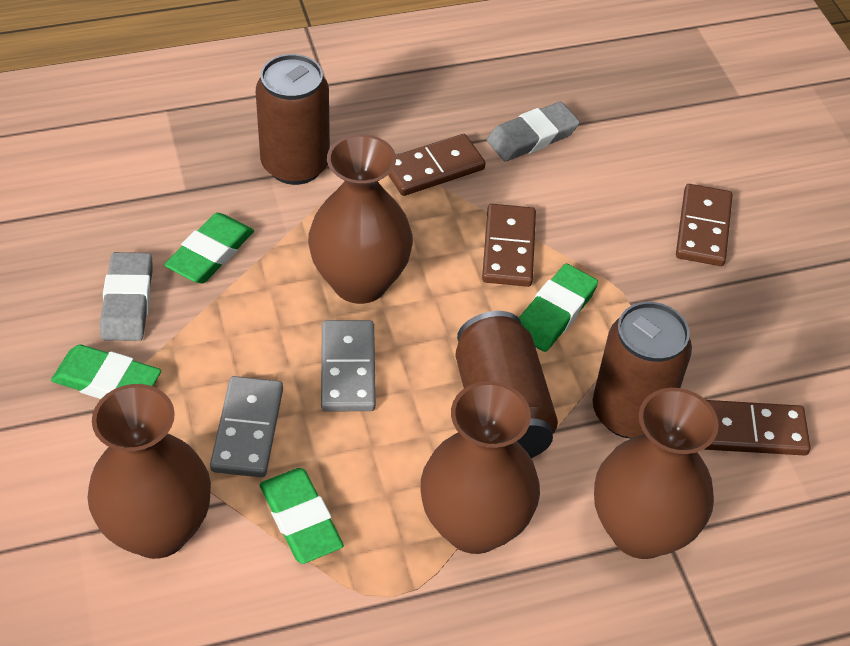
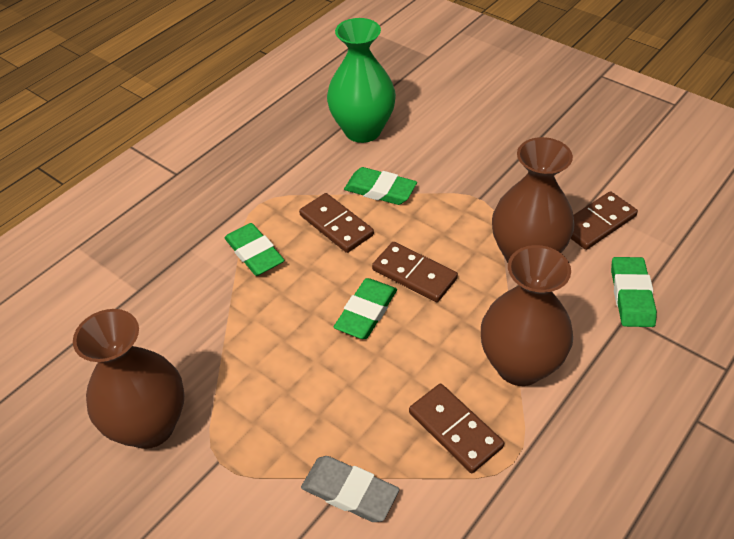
brown can: [256,54,330,185] [455,311,558,458] [593,302,692,439] = 3 -> none = 0
brown vase: [87,384,211,559] [308,134,413,304] [421,381,540,554] [594,388,719,559] = 4 -> [73,309,185,449] [481,245,573,386] [492,137,574,263] = 3
green vase: none = 0 -> [327,18,396,143] = 1
grey domino: [210,376,283,477] [321,320,376,412] = 2 -> none = 0
grey eraser: [100,252,153,341] [487,102,580,161] = 2 -> [301,456,399,522] = 1

